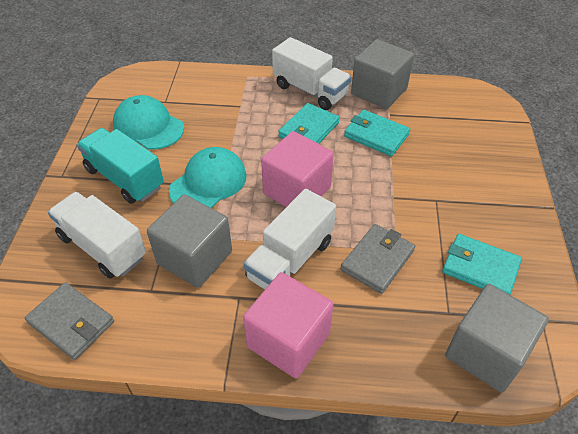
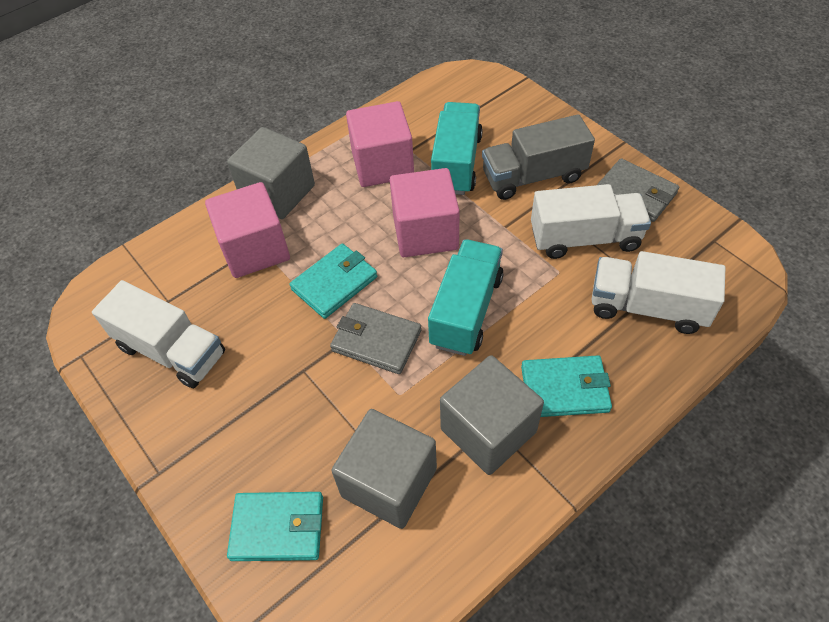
grey truck: none = 0 -> [482,114,595,200] = 1
pink cube: [243,272,333,379] [261,131,334,207] = 2 -> [205,182,290,278] [346,101,414,187] [390,168,460,257] = 3
turquoise cap: [113,95,184,150] [169,147,247,208] = 2 -> none = 0
turquoise truck: [77,128,164,204] = 1 -> [428,239,504,356] [431,102,483,195] = 2

